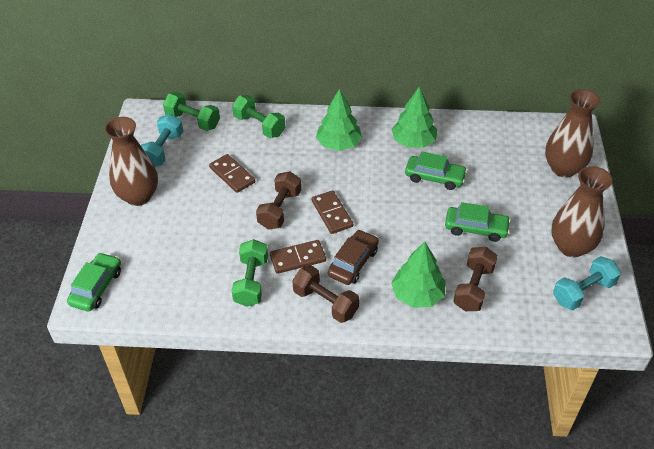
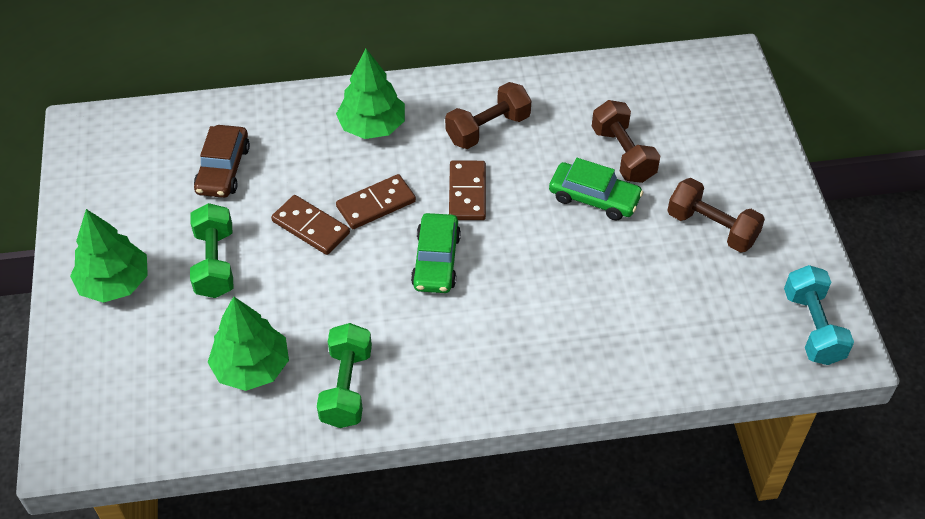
brown vase: [104,117,158,206] [545,89,600,178] [551,166,613,257] = 3 -> none = 0
green car: [67,252,121,311] [405,151,467,190] [445,202,511,242] = 3 -> [411,213,461,293] [549,158,643,220] = 2
green dumbbell: [163,92,220,131] [232,95,286,138] [232,239,268,307] = 3 -> [190,203,233,298] [317,323,372,428] = 2
turquoise dumbbell: [141,114,183,167] [553,256,621,310] = 2 -> [784,265,854,365] = 1

